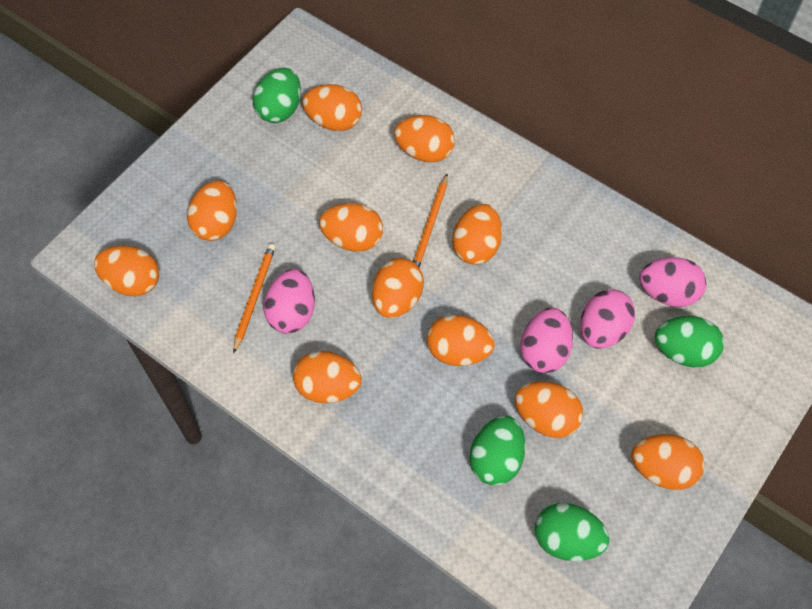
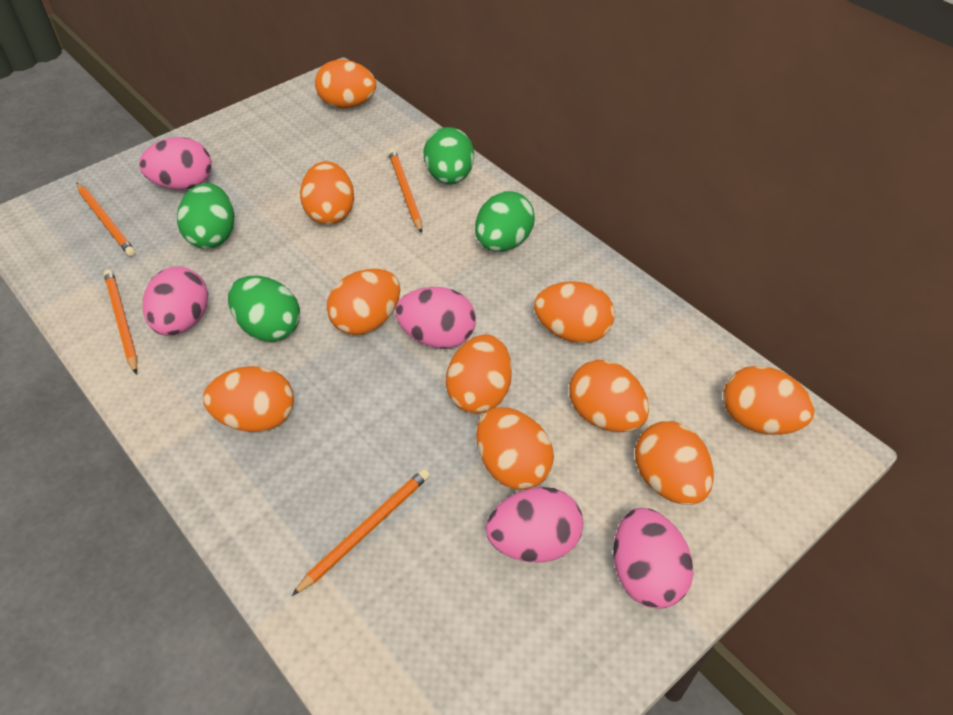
orange egg: [94,245,159,297] [187,180,237,241] [293,351,362,403] [302,84,362,131] [319,203,383,252] [372,258,424,318] [394,115,455,163] [427,315,494,366] [452,204,502,265] [515,381,583,438] [631,434,704,490] = 11 -> [203,366,294,432] [300,161,354,225] [315,60,376,108] [327,269,400,335] [446,334,512,414] [476,407,554,490] [534,281,615,343] [569,360,649,432] [635,421,714,505] [723,366,815,435] = 10
orange pencil: [233,244,276,353] [413,174,448,268] = 2 -> [77,183,135,256] [104,269,138,374] [292,469,430,596] [388,149,422,233] = 4
pink egg: [264,269,315,334] [520,308,573,373] [580,289,635,349] [639,257,706,307] = 4 -> [139,137,212,190] [143,266,208,336] [395,287,476,349] [486,487,583,563] [613,508,694,609] = 5

